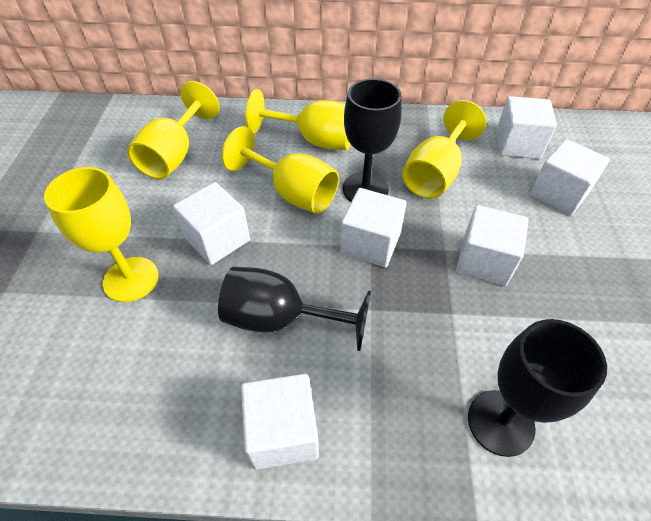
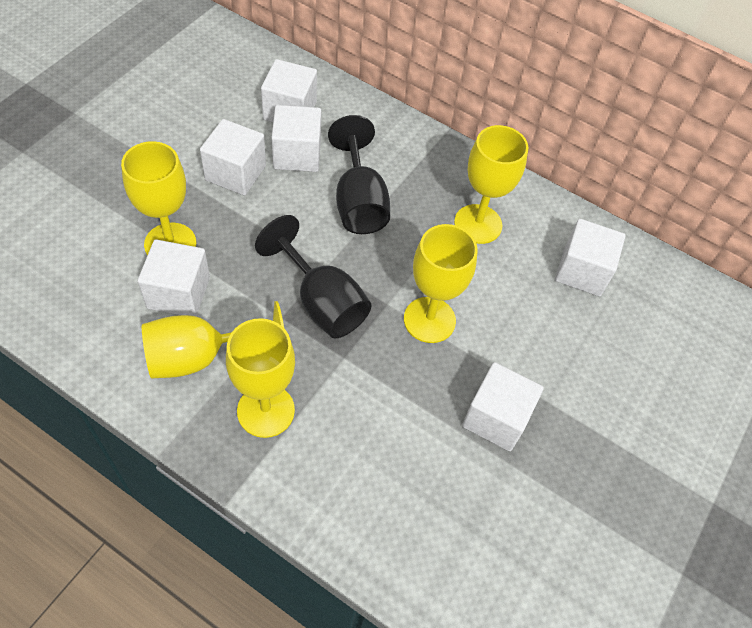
black goblet: [218,267,371,351] [343,79,402,202] [468,319,607,457] = 3 -> [255,215,372,339] [328,115,390,234] = 2

